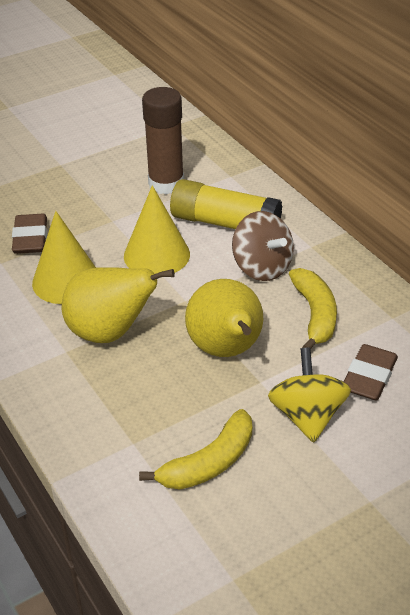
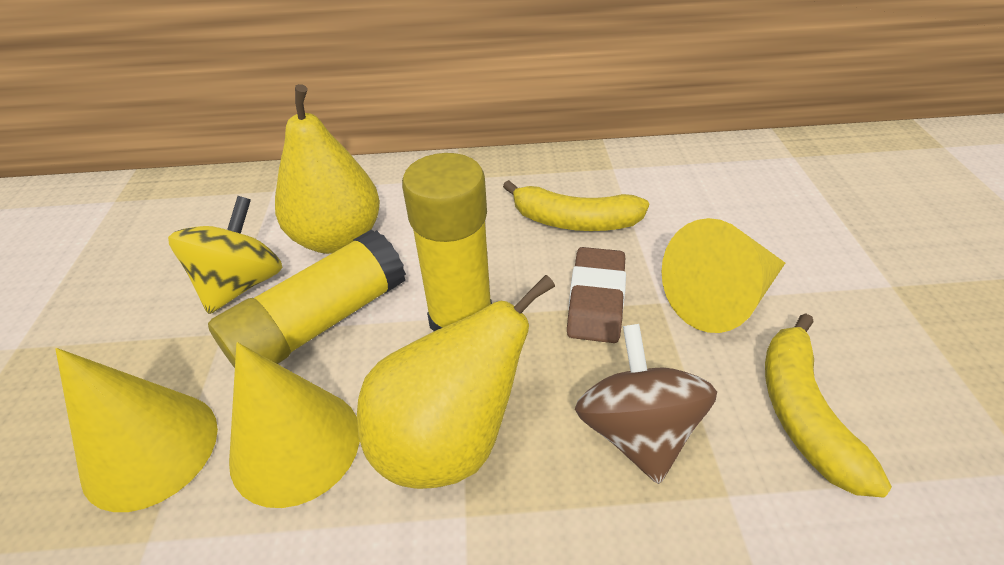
brown eraser: [12,214,47,254] [344,344,398,400] = 2 -> [567,247,626,343] = 1
brown glue stick: [142,87,184,194] = 1 -> none = 0
yellow cone: [32,211,96,304] [124,185,190,274] = 2 -> [55,348,218,512] [229,342,360,508] [662,218,785,333] = 3
yellow glue stick: [170,179,282,229] = 1 -> [208,229,406,368] [402,153,492,331] = 2

